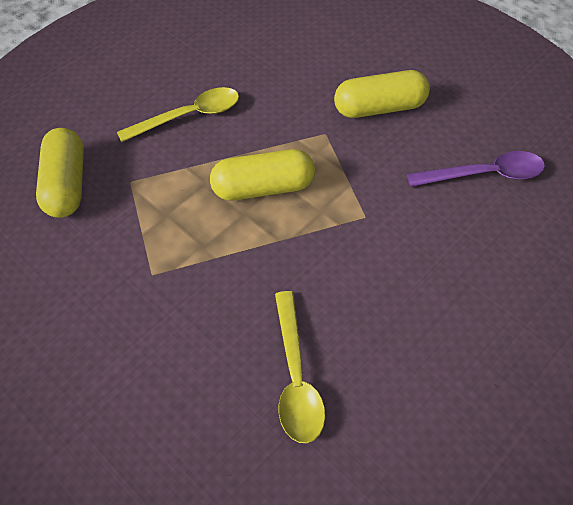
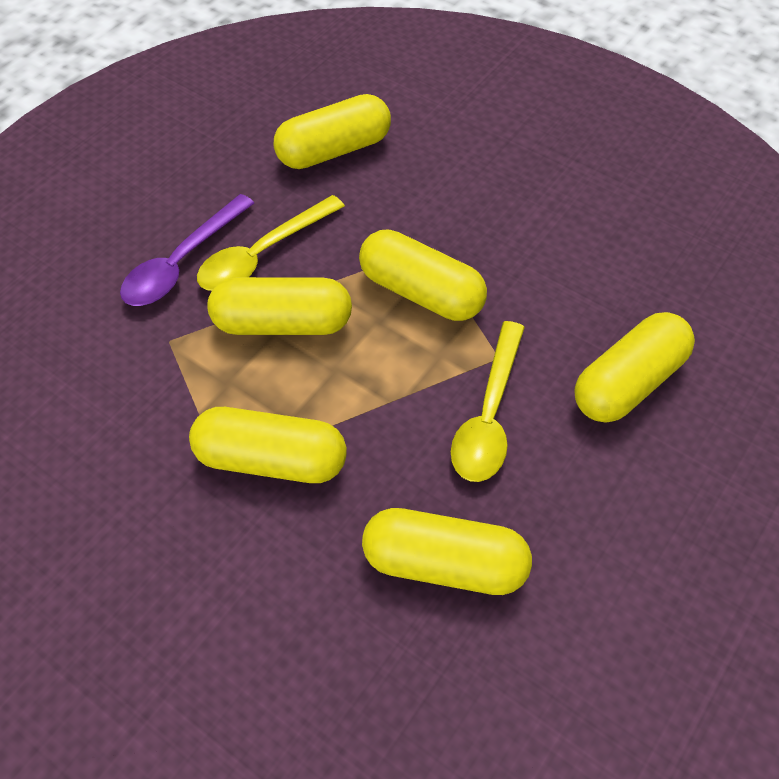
yellow capsule: [36,128,84,218] [210,149,315,201] [334,70,430,118] = 3 -> [189,407,347,483] [207,277,352,335] [273,94,391,169] [359,230,487,321] [362,508,532,595] [574,312,695,423] = 6

